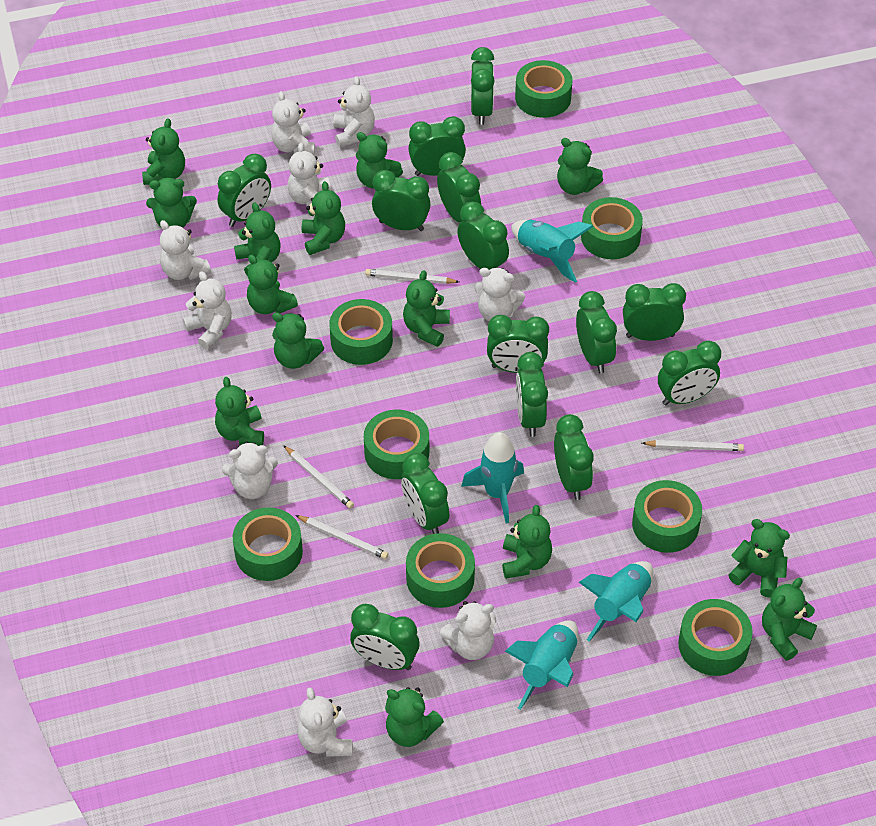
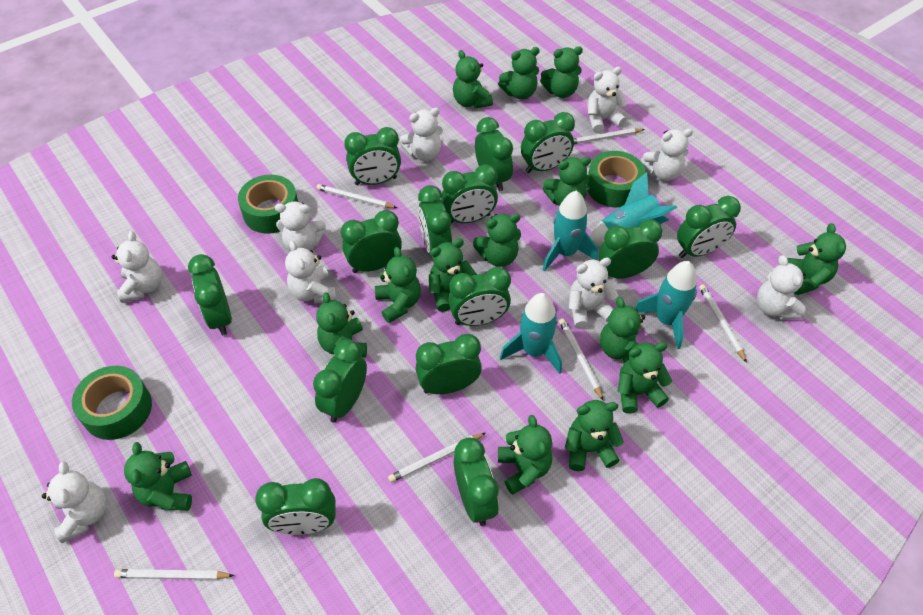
green tape: [233,507,303,581] [330,299,393,365] [364,410,429,479] [406,533,475,608] [515,60,573,118] [581,197,643,259] [632,480,702,553] [678,599,753,676] = 8 -> [72,366,152,440] [238,175,298,234] [586,151,646,208] = 3
white pencil: [283,445,354,509] [295,515,388,559] [365,269,459,284] [642,440,744,451] = 4 -> [114,569,234,580] [316,184,397,208] [388,433,486,483] [559,318,604,401] [573,128,645,144] [699,284,747,363] = 6

